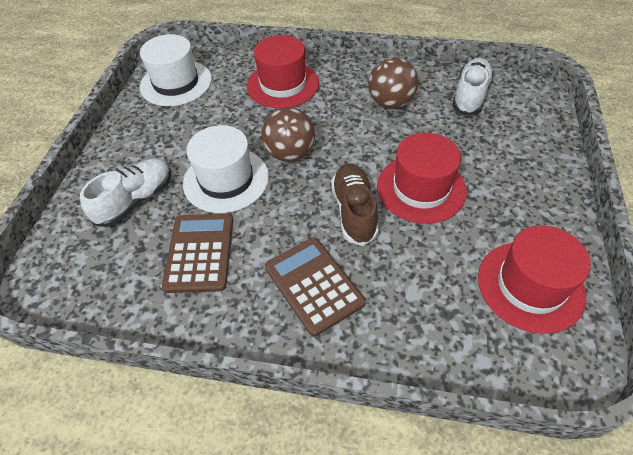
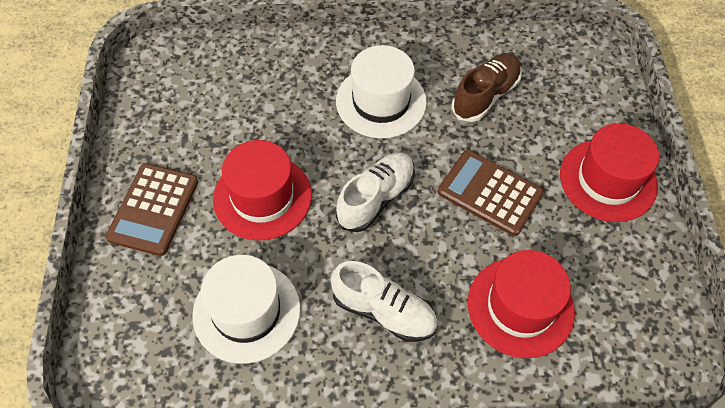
brown ball: [261,107,315,162] [368,57,418,109] = 2 -> none = 0

